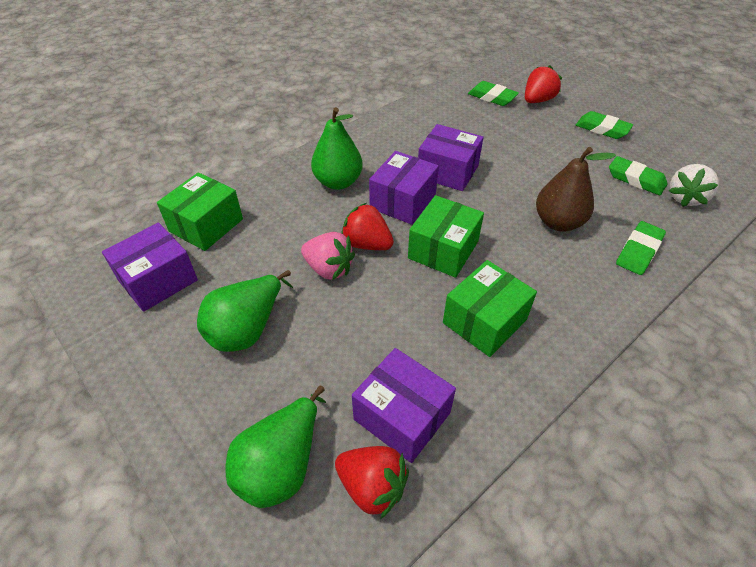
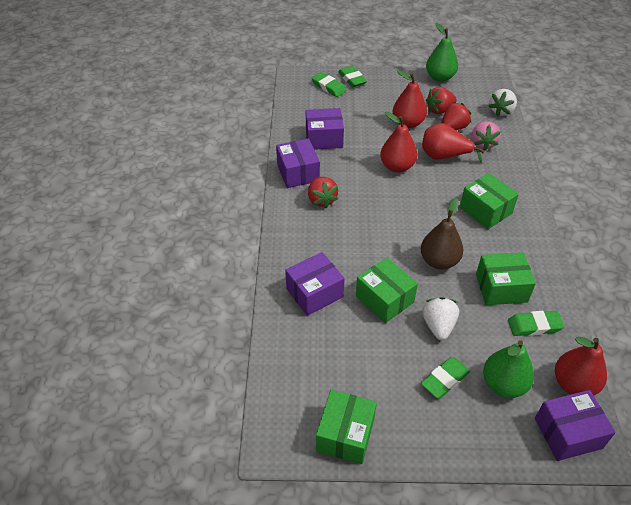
green box: [157,172,243,251] [408,195,484,278] [443,260,537,357] = 3 -> [316,390,377,464] [356,257,418,323] [460,173,519,229] [476,252,536,305] = 4
green pear: [197,270,293,352] [226,386,326,508] [311,107,363,190] = 3 -> [426,23,458,82] [483,340,534,398] = 2
red pear: none = 0 -> [380,112,417,172] [392,70,427,128] [422,123,485,163] [555,337,607,395] = 4
white strawberry: [669,164,719,207] = 1 -> [422,297,459,340] [488,89,517,116] = 2

